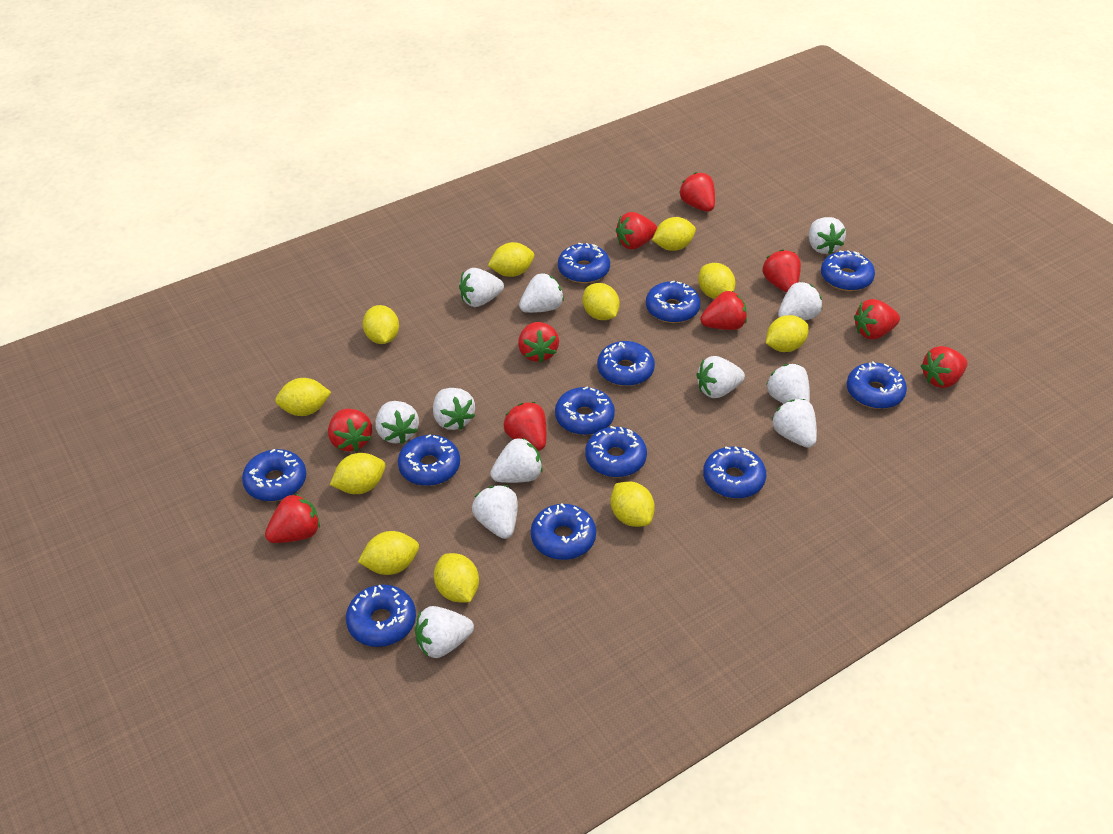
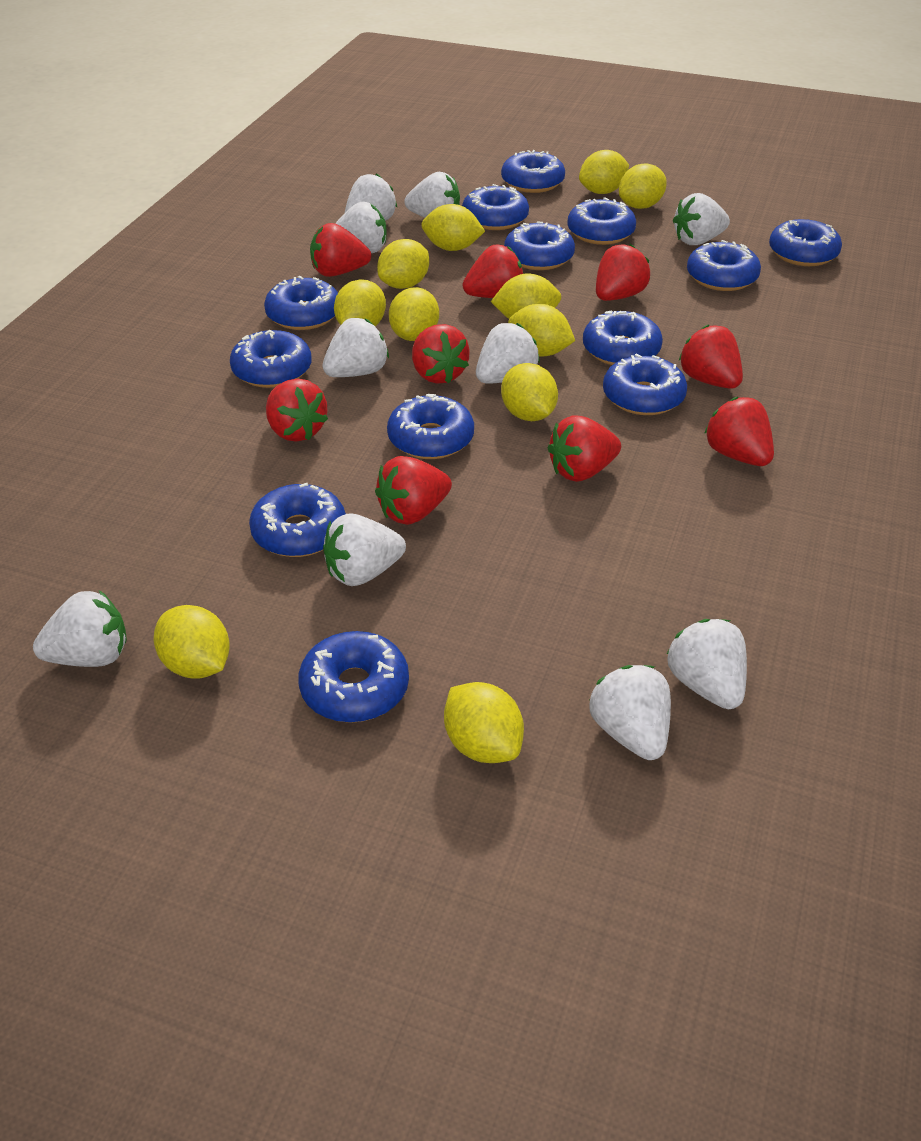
blue donut: [242,449,306,501] [346,585,416,647] [398,435,460,486] [531,503,596,560] [555,387,615,435] [558,243,610,283] [585,426,647,477] [597,341,655,386] [646,281,700,323] [703,446,766,499] [821,250,875,291] [847,361,907,409] = 12 -> [230,330,312,388] [249,483,346,557] [264,276,338,330] [298,631,409,723] [387,394,474,459] [462,184,529,230] [501,150,565,193] [504,221,575,270] [567,197,636,245] [583,310,663,365] [603,354,687,415] [687,240,761,291] [769,219,842,266] = 13
red strawberry: [265,494,320,543] [328,409,372,452] [504,402,546,451] [518,322,559,363] [616,212,657,250] [679,172,715,212] [700,291,747,330] [763,250,801,293] [854,299,900,340] [921,346,967,388] = 10 -> [266,379,328,442] [310,223,371,277] [375,456,452,525] [412,324,470,384] [463,245,523,298] [548,415,621,482] [596,244,650,301] [679,325,743,389] [704,397,774,466] = 9
white strawberry: [375,401,419,444] [415,606,474,658] [433,388,475,430] [459,268,504,307] [472,485,518,539] [490,438,543,483] [519,273,564,313] [696,356,745,398] [766,364,810,404] [771,399,817,448] [778,282,822,320] [809,217,846,254] = 12 -> [33,591,127,667] [322,318,389,377] [323,513,406,586] [335,202,387,253] [345,174,397,221] [404,172,460,218] [476,323,540,384] [589,665,671,760] [666,619,747,709] [673,193,730,245] = 10

